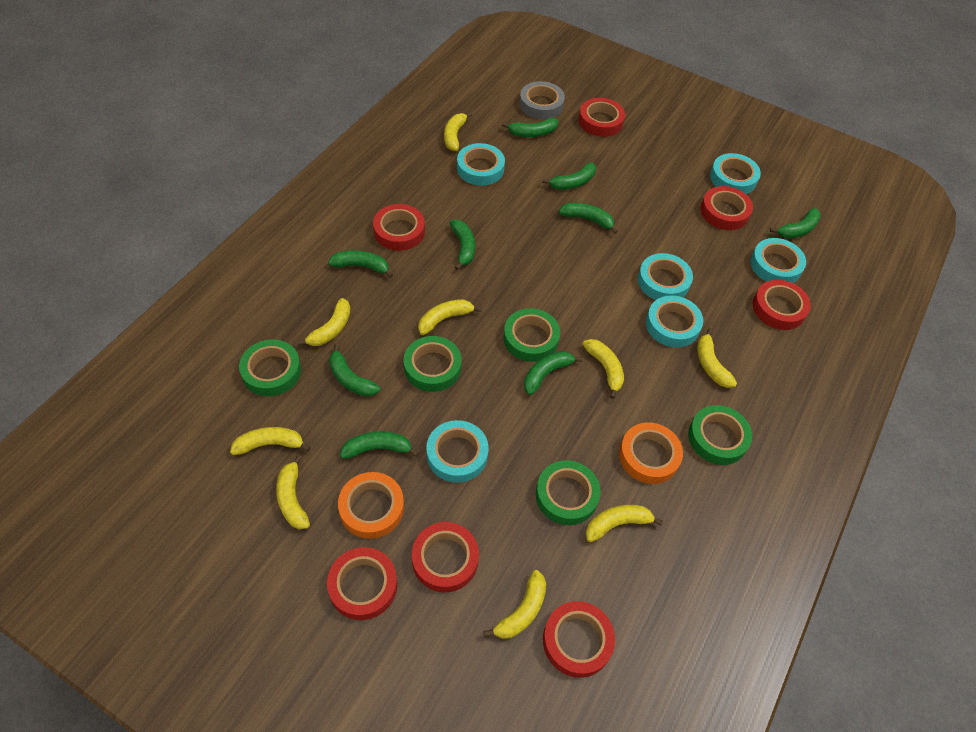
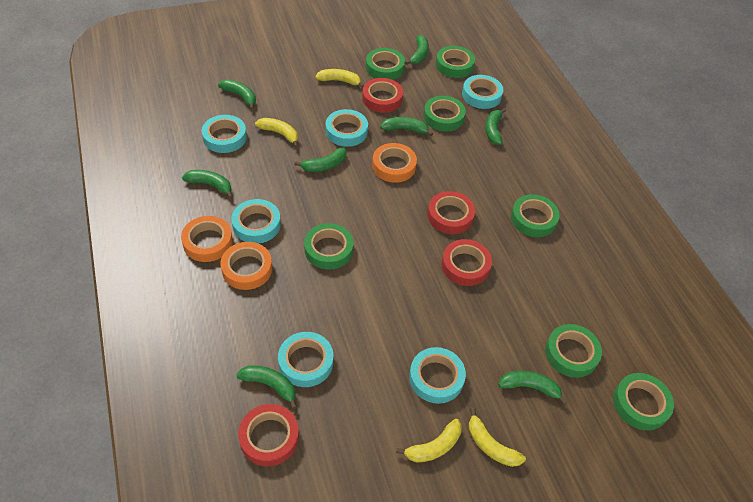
green banana: [328,250,393,278] [329,344,380,397] [340,431,419,459] [450,220,475,270] [502,118,558,137] [524,351,583,395] [542,163,596,190] [559,203,618,234] [770,208,821,238] = 9 -> [182,170,233,198] [218,79,256,110] [236,365,297,409] [294,147,347,172] [380,117,433,136] [405,35,429,65] [485,108,506,145] [498,371,568,405] = 8
green tape: [239,339,301,396] [404,336,462,392] [503,308,560,362] [536,460,601,525] [688,405,752,465] = 5 -> [304,223,354,270] [366,48,405,80] [423,96,466,131] [436,46,475,78] [511,194,560,237] [545,324,602,378] [613,373,674,430] = 7
grey tape: [519,81,565,119] = 1 -> none = 0
orange tape: [338,472,404,539] [619,422,683,484] = 2 -> [181,216,233,262] [220,242,272,290] [372,143,417,183] = 3
red tape: [327,547,397,620] [373,204,425,251] [412,522,479,592] [543,601,615,678] [579,98,625,137] [701,186,753,230] [753,280,811,330] = 7 -> [238,404,299,466] [362,78,403,113] [427,191,475,234] [441,239,492,286] = 4
yellow banana: [230,427,311,455] [276,455,310,529] [297,298,351,346] [418,299,482,335] [444,112,472,151] [483,570,546,639] [582,339,624,399] [586,505,663,542] [697,328,737,388] = 9 -> [255,118,298,148] [315,69,364,88] [396,419,462,463] [469,408,526,467] = 4

